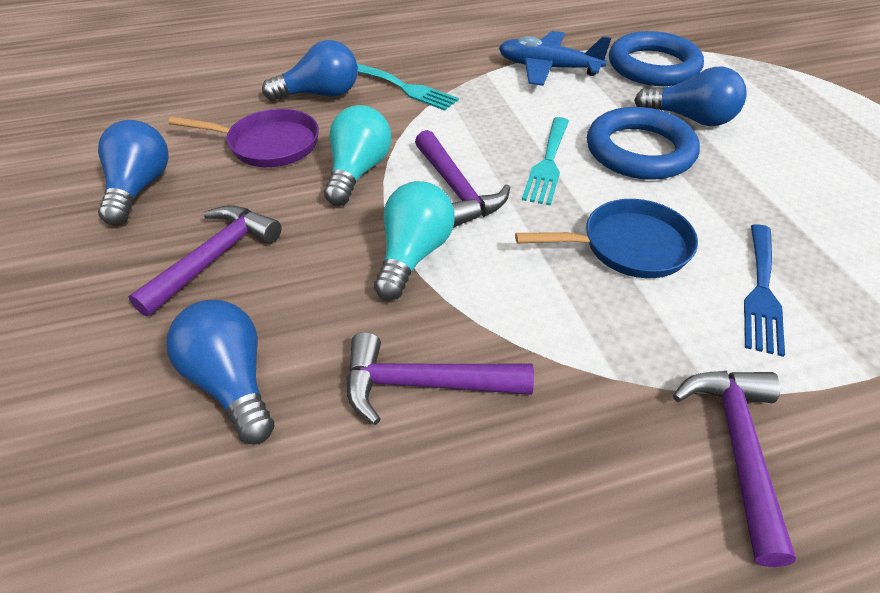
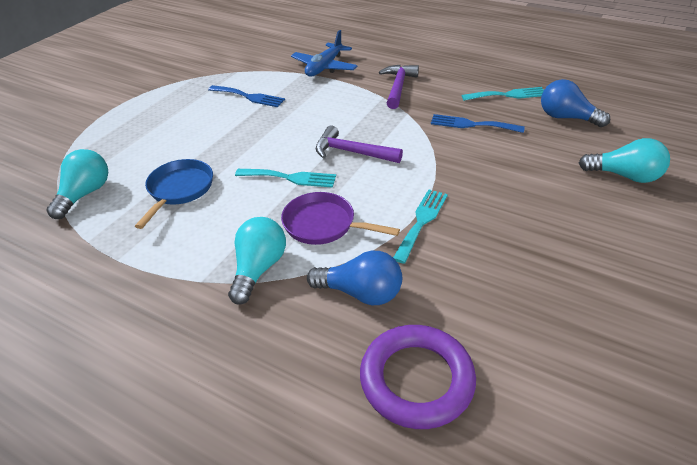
blue fork: [744,224,785,357] = 1 -> [208,85,285,107] [431,114,525,133] = 2
blue light bulb: [98,120,169,225] [166,300,274,444] [262,40,358,101] [634,67,747,126] = 4 -> [307,251,402,305] [541,79,610,127] = 2
blue ring: [587,107,700,180] [609,31,704,86] = 2 -> none = 0
purple hammer: [128,205,282,317] [346,332,534,425] [415,130,510,228] [673,371,796,567] = 4 -> [316,126,403,163] [379,65,419,109] = 2
purple ring: none = 0 -> [360,325,476,429] = 1
turquoise fork: [357,64,459,111] [522,117,569,206] = 2 -> [235,169,336,188] [393,189,448,264] [462,87,544,101] = 3
turquoise light bulb: [324,105,391,206] [374,181,454,301] = 2 -> [47,149,108,219] [228,217,286,305] [579,138,670,183] = 3

